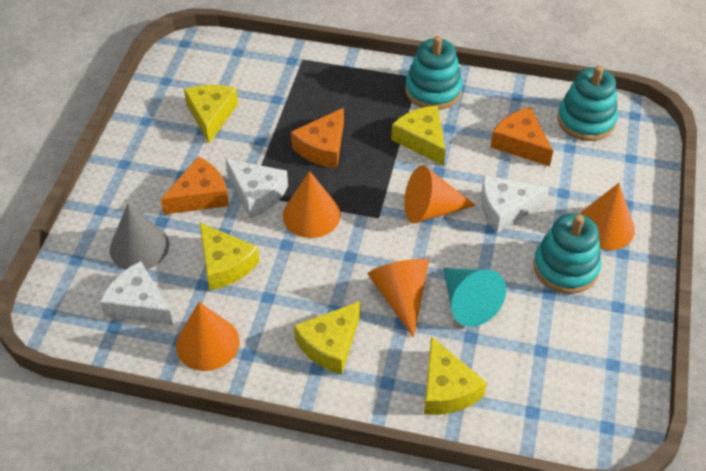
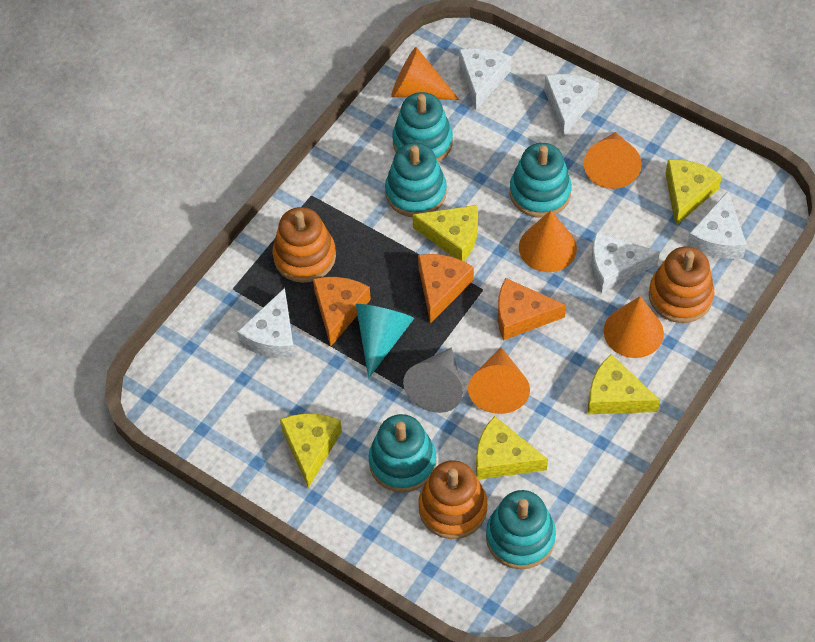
orange stacking toy: none = 0 -> [273,207,336,283] [419,460,487,539] [649,246,714,323] = 3
turquoise stacking toy: [405,36,463,110] [534,213,601,294] [557,66,618,141] = 3 -> [369,414,437,493] [385,143,447,217] [392,92,453,162] [486,490,556,569] [510,143,572,218] = 5
white cheese: [100,261,173,325] [225,159,288,219] [481,175,549,233] = 3 -> [237,288,295,358] [459,48,512,110] [544,74,599,137] [591,232,660,293] [687,191,747,259] = 5

